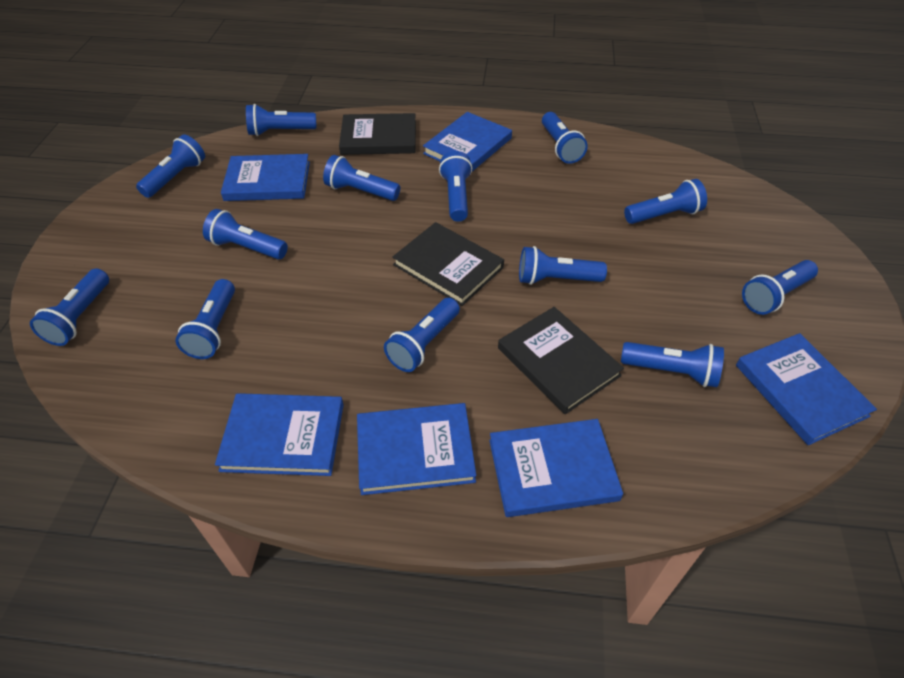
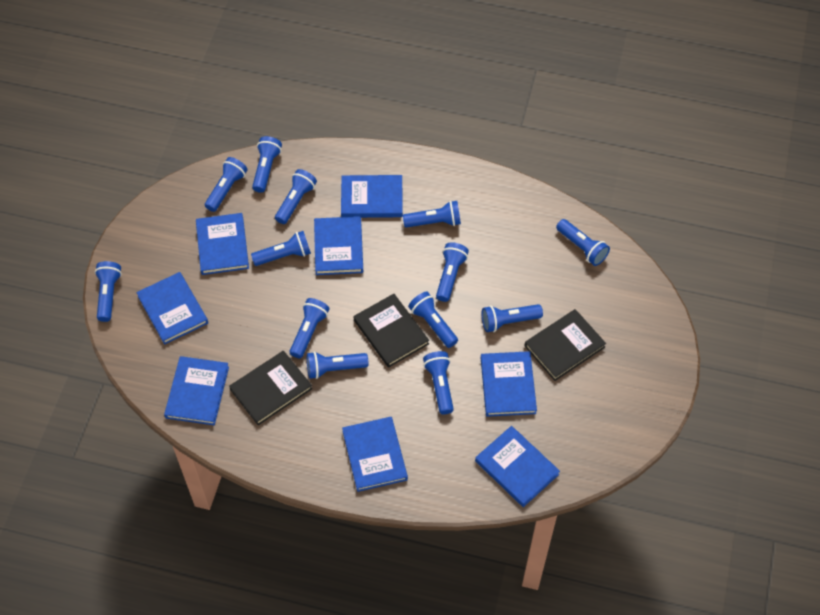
blue book: [215,393,344,476] [221,154,310,201] [357,403,477,495] [423,112,512,172] [489,419,623,517] [736,333,877,445] = 6 -> [136,272,208,345] [164,356,229,425] [196,213,249,275] [314,216,363,275] [341,175,403,218] [342,417,408,492] [475,426,560,507] [481,351,537,417] = 8

